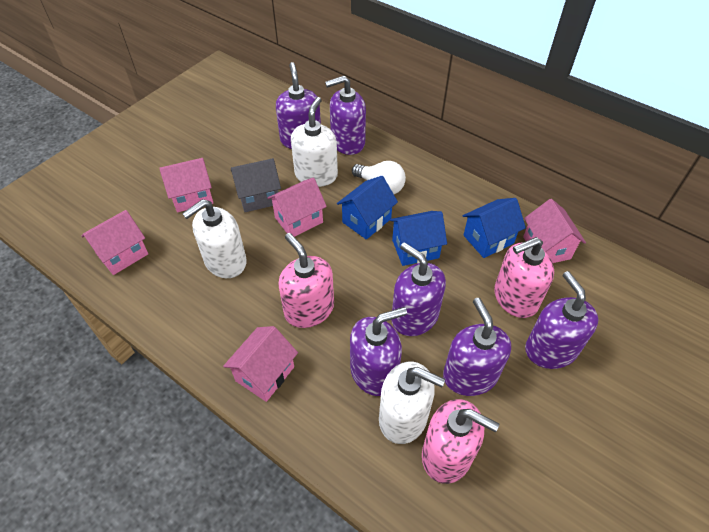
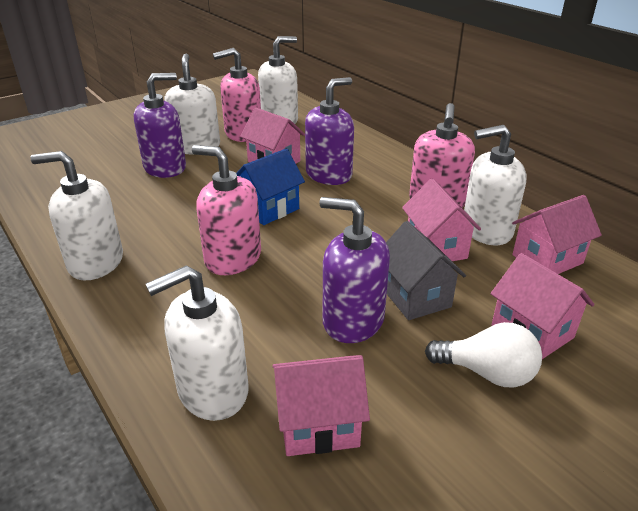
blue house: [337,176,398,240] [390,211,447,266] [463,198,526,258] = 3 -> [236,149,305,225] = 1
purple soap dispenser: [276,62,321,149] [325,76,366,155] [350,307,407,396] [392,242,446,336] [443,298,511,396] [525,271,598,369] = 6 -> [134,73,186,178] [305,77,354,185] [319,197,390,343] = 3
white soap dispenser: [182,199,247,278] [291,97,338,187] [379,362,445,444] = 3 -> [30,151,123,280] [146,266,249,421] [164,54,220,154] [258,36,298,124] [464,125,527,245] = 5

